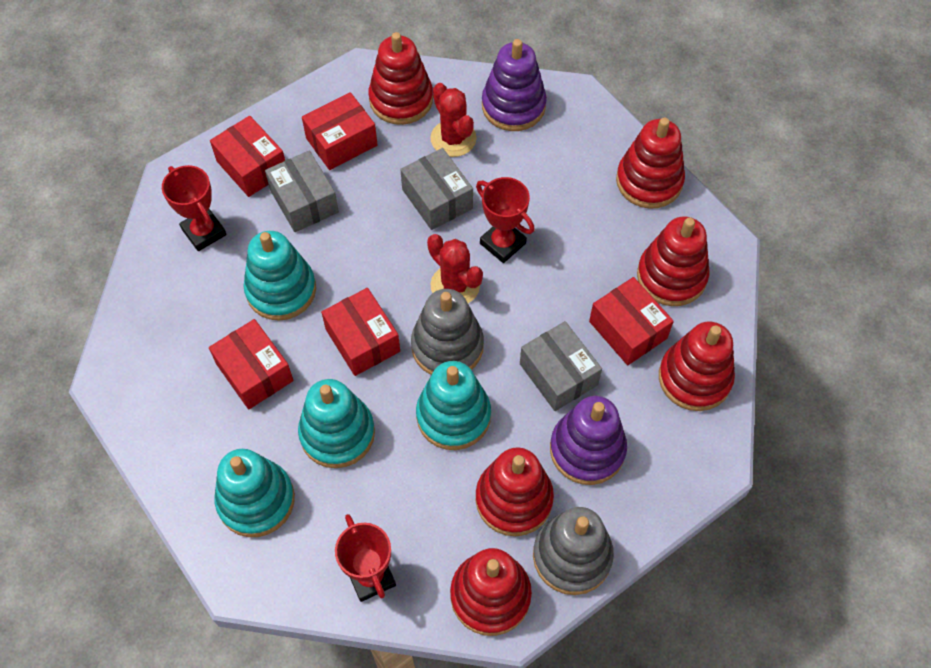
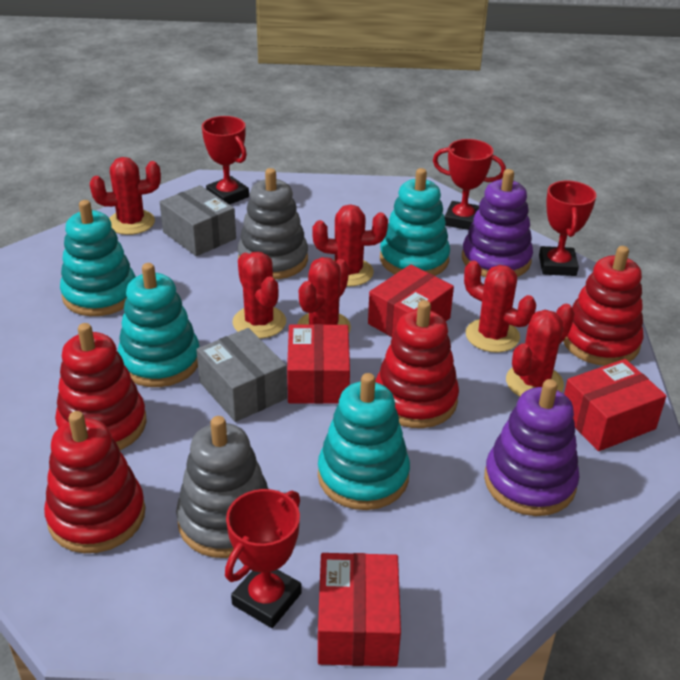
grey box: [265,151,339,232] [400,148,473,230] [520,321,602,411] = 3 -> [160,185,236,256] [196,328,287,422] = 2
red box: [209,319,294,409] [210,116,285,197] [302,92,377,170] [321,288,400,376] [589,277,674,365] = 5 -> [287,324,350,404] [318,553,401,667] [368,264,454,337] [564,359,666,451] = 4
red cactus: [427,234,483,303] [430,83,476,157] = 2 -> [90,157,161,235] [233,252,286,338] [297,257,351,332] [312,204,388,287] [464,260,536,353] [506,304,575,397] = 6
red stacking toy: [368,32,433,125] [450,548,532,636] [475,448,554,536] [616,118,685,209] [637,216,709,306] [659,322,735,411] = 6 -> [44,411,145,553] [55,323,147,450] [375,300,459,428] [563,246,644,366] = 4
red trophy: [162,165,227,251] [335,514,396,602] [476,177,535,263] = 3 -> [202,116,249,205] [225,489,301,628] [433,139,506,230] [539,181,596,276] = 4

